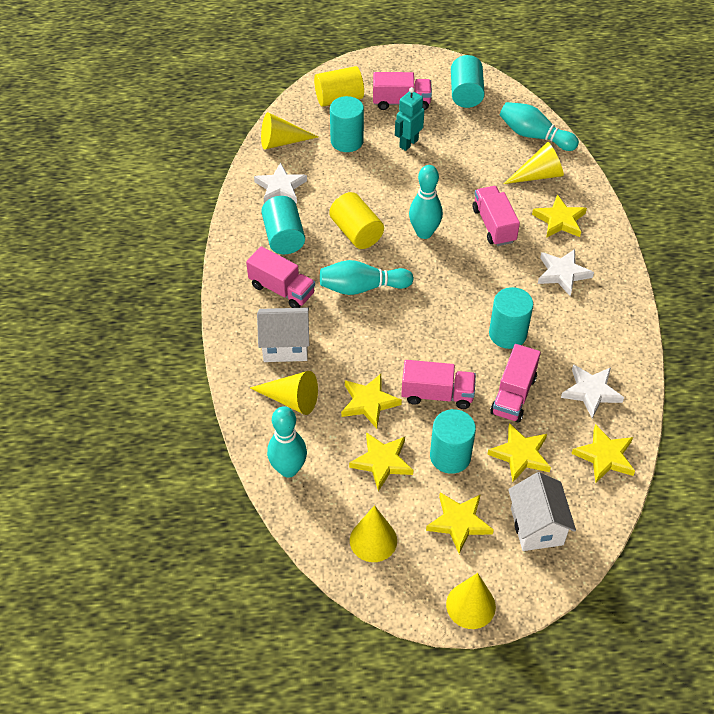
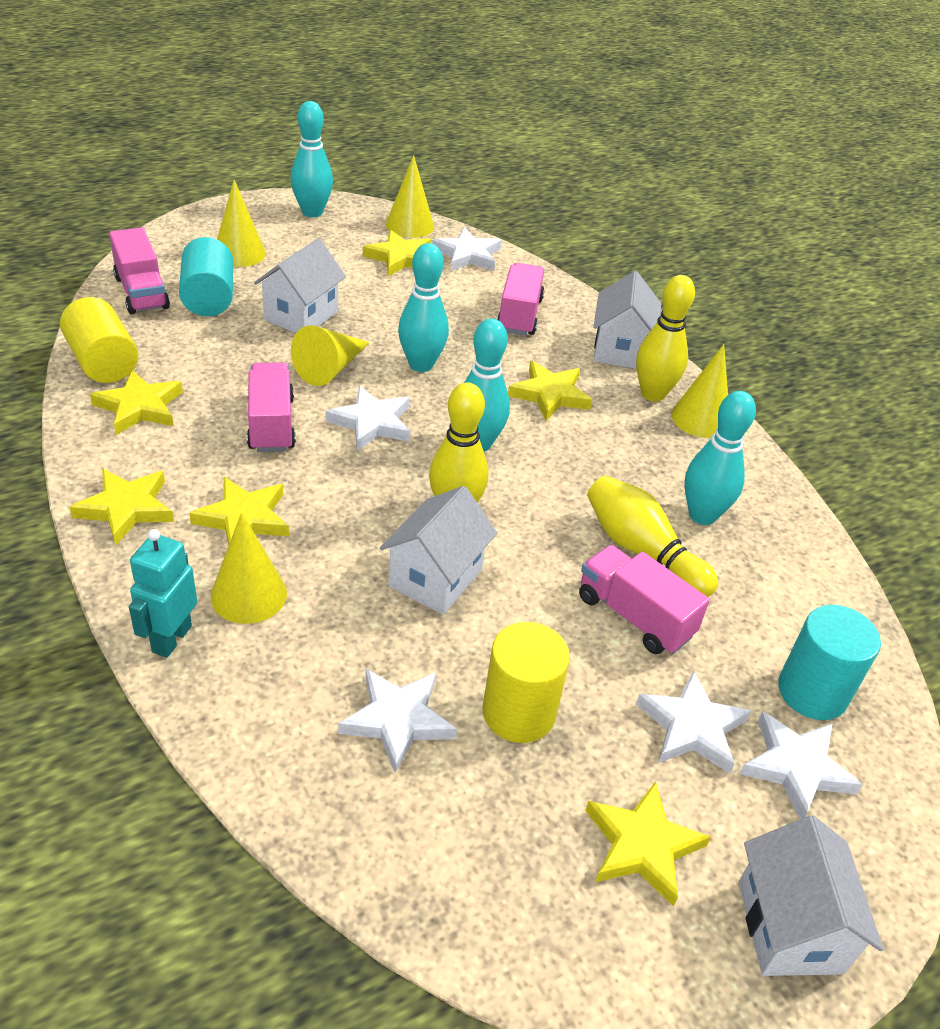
pink truck: [246,246,315,308] [373,72,432,110] [401,360,476,409] [473,186,520,246] [490,344,541,422] = 5 -> [109,227,170,314] [247,362,296,452] [497,263,544,336] [579,545,710,654] = 4
turquoise cylinder: [261,196,305,254] [330,96,364,152] [430,409,476,474] [451,55,485,108] [489,287,533,349] = 5 -> [179,237,233,316] [778,605,881,720] = 2
white house: [257,307,309,362] [508,472,576,551] = 2 -> [254,238,346,333] [380,486,497,615] [593,271,661,369] [739,815,884,976] = 4
white star: [254,162,307,203] [538,249,594,296] [561,364,624,418] = 3 -> [326,386,410,451] [338,669,457,773] [432,227,502,271] [636,670,752,774] [740,712,863,819] = 5
yellow bowling pin: none = 0 -> [429,382,488,503] [587,475,718,597] [636,275,695,402] = 3

